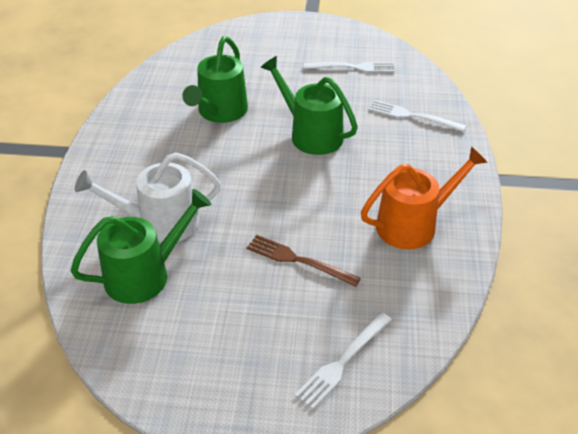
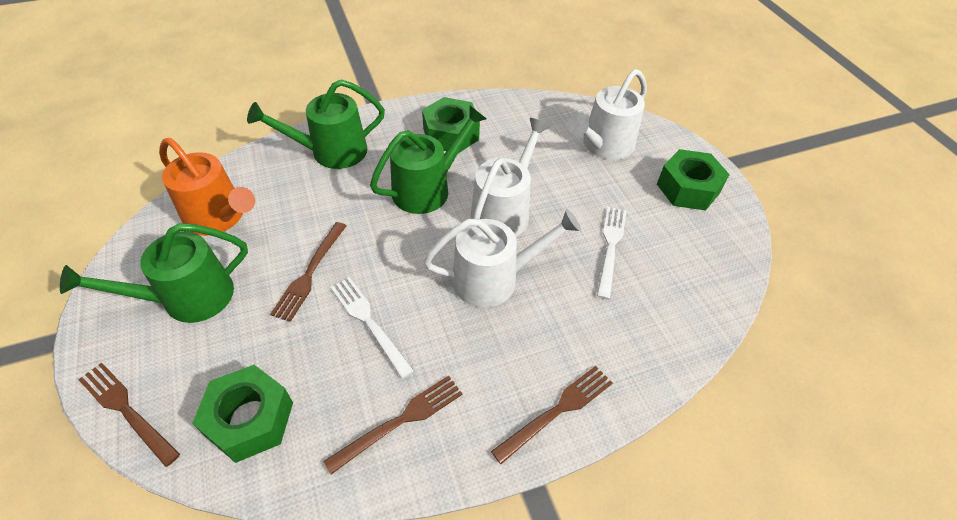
brown fork: [247,235,361,287] = 1 -> [78,362,180,467] [270,222,347,322] [323,375,463,475] [491,366,613,464] = 4
green nut: none = 0 -> [192,365,293,463] [422,97,480,153] [657,149,730,211] = 3
white fork: [295,313,392,409] [304,62,395,72] [369,100,466,132] = 3 -> [331,277,414,379] [597,207,627,300] = 2
white watering can: [75,153,221,243] = 1 -> [423,209,581,308] [471,118,550,237] [568,69,647,160] = 3

